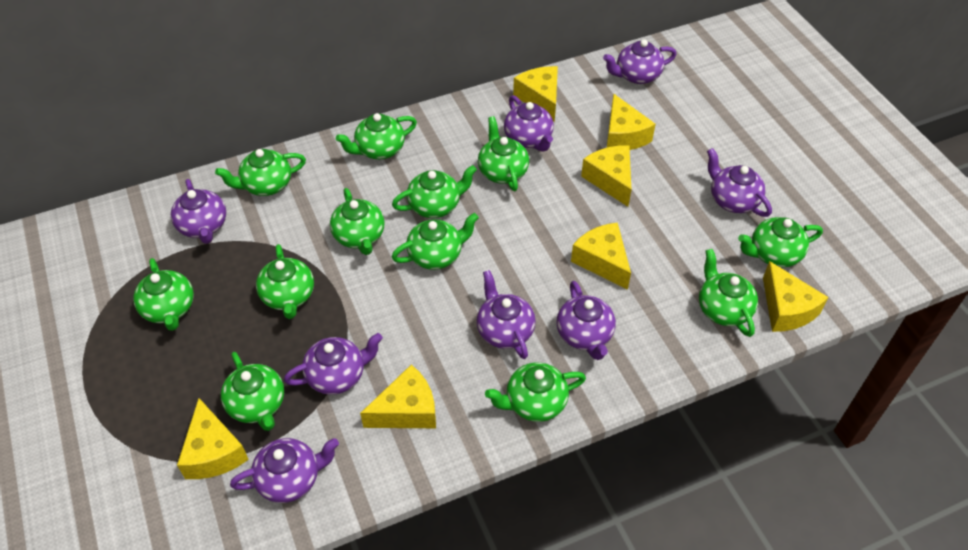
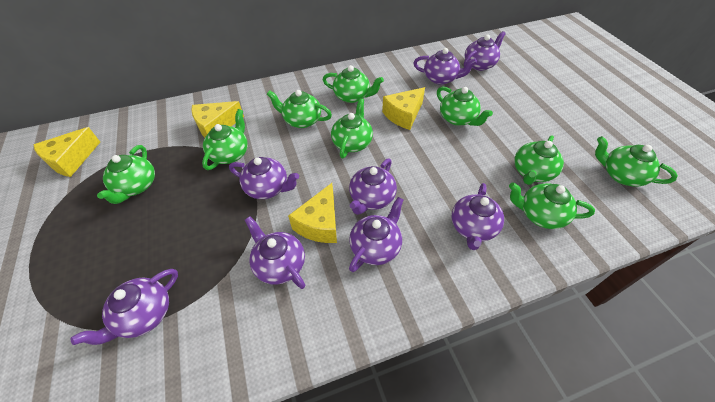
green teapot: [133,258,194,331] [215,149,306,196] [221,352,284,431] [256,244,314,319] [330,188,385,255] [336,113,417,159] [392,165,477,218] [392,213,479,270] [478,116,529,191] [485,363,586,422] [699,249,758,337] [738,217,823,267] = 12 -> [97,145,155,204] [202,109,248,170] [267,90,332,128] [322,65,384,103] [331,98,373,158] [437,86,493,126] [509,183,595,229] [514,135,564,185] [595,136,678,187] = 9
yellow cheese: [177,398,249,479] [360,365,436,428] [513,66,558,122] [571,222,631,290] [581,145,632,207] [607,94,656,150] [763,261,828,332] = 7 -> [34,127,100,177] [191,101,244,138] [288,183,337,243] [382,87,425,130] = 4

